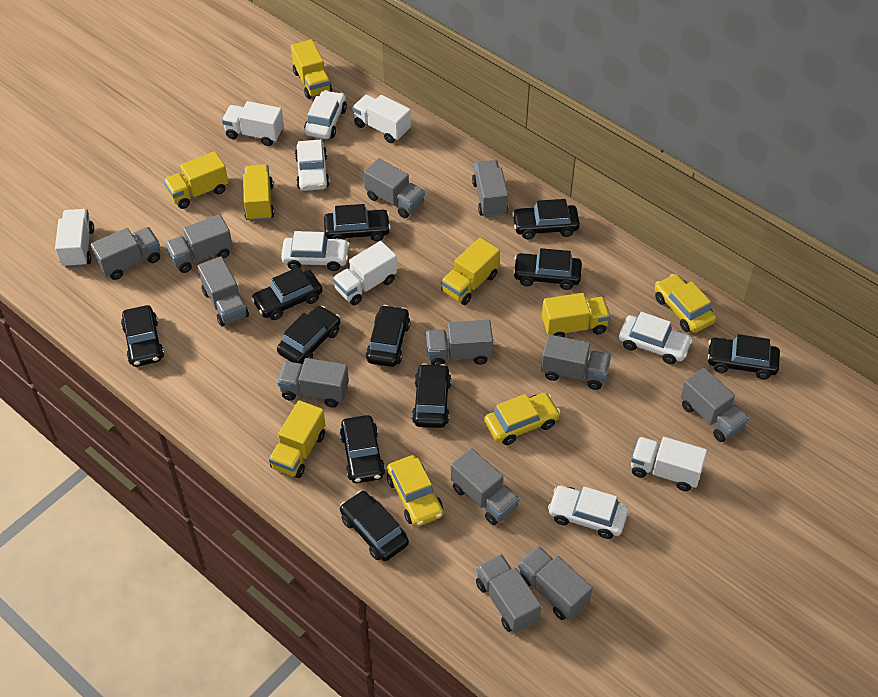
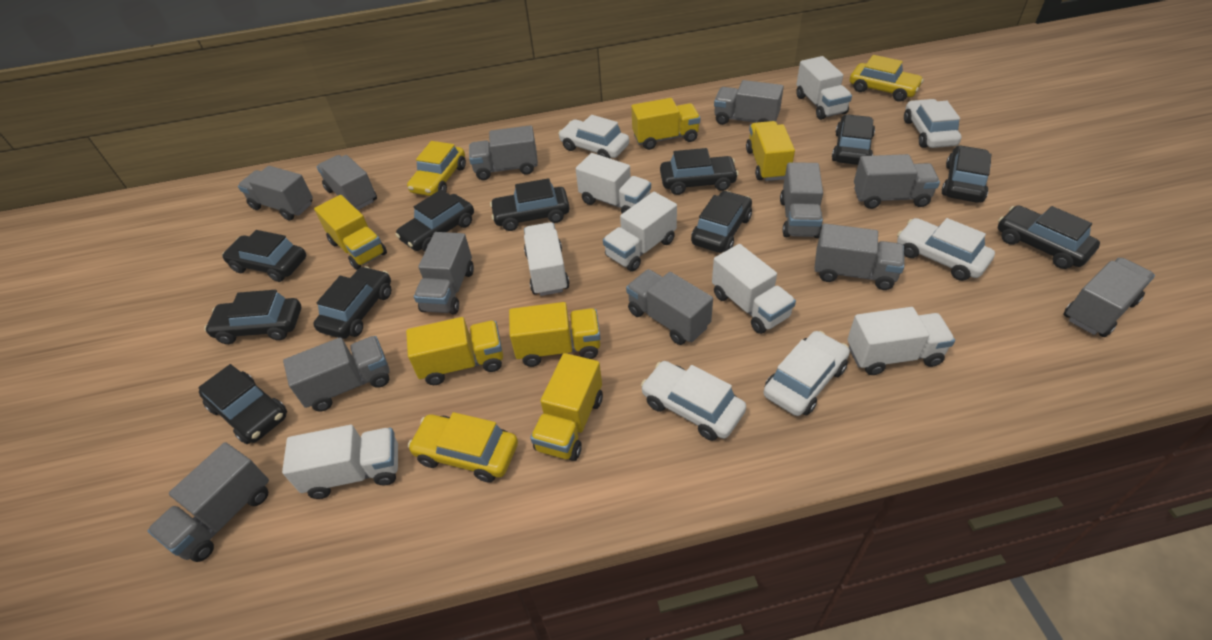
white truck: [55,209,94,268] [222,101,284,146] [333,241,397,305] [352,95,411,143] [631,437,707,491] = 5 -> [282,425,398,499] [524,222,570,296] [576,153,651,214] [603,192,677,271] [712,244,796,334] [796,56,852,120] [847,307,955,375] = 7

